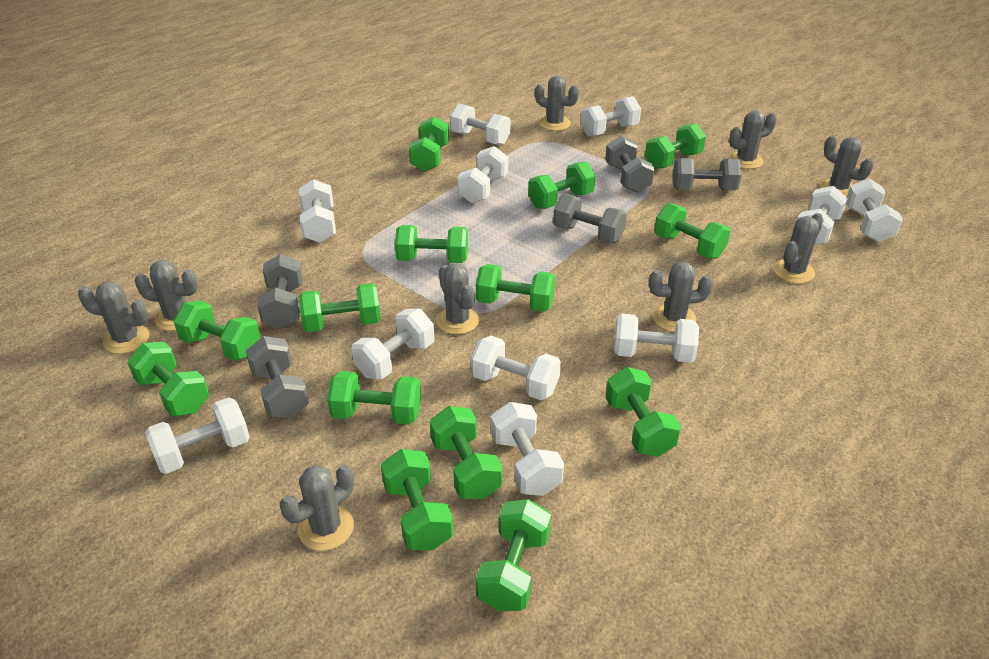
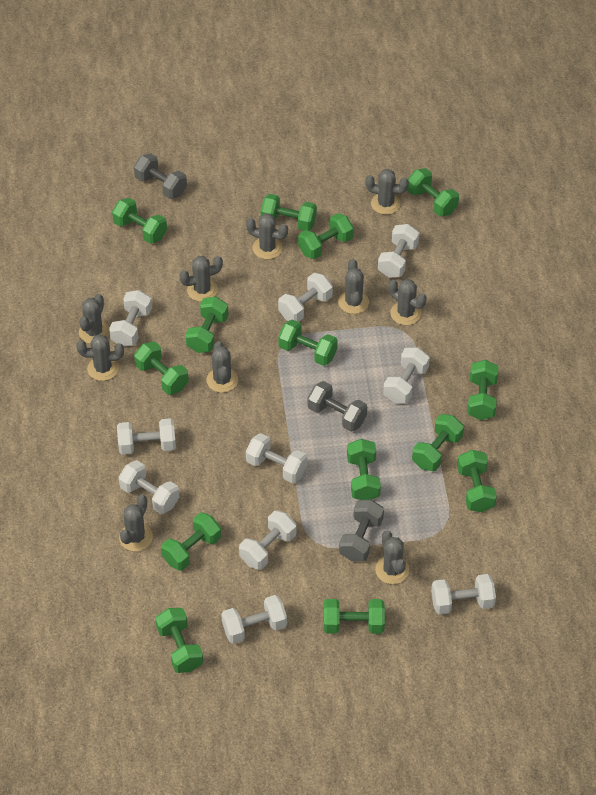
grey cactus: [78,281,149,354] [134,260,198,331] [280,464,354,551] [436,264,479,334] [535,75,579,131] [649,261,713,332] [729,110,777,169] [774,213,824,284] [820,135,873,197] = 9 -> [77,334,124,381] [79,294,110,344] [119,495,153,551] [179,256,223,302] [207,341,238,393] [246,214,288,259] [338,259,369,314] [365,169,409,215] [375,531,409,584] [388,279,427,325] = 10
grey dumbbell: [246,336,309,418] [257,254,303,329] [553,194,627,243] [605,135,655,193] [673,158,742,190] = 5 -> [134,153,187,199] [307,381,367,432] [339,500,384,561] = 3
white dumbbell: [145,397,250,474] [299,179,336,243] [352,309,434,379] [450,103,511,145] [457,146,508,203] [471,336,561,400] [491,402,564,496] [581,96,641,137] [614,313,699,363] [797,186,848,245] [846,178,903,242] = 11 -> [109,290,152,346] [117,418,176,455] [119,460,179,514] [221,595,287,644] [239,511,296,570] [246,433,307,483] [278,273,333,322] [378,224,419,278] [383,347,430,403] [431,574,496,615] = 10

